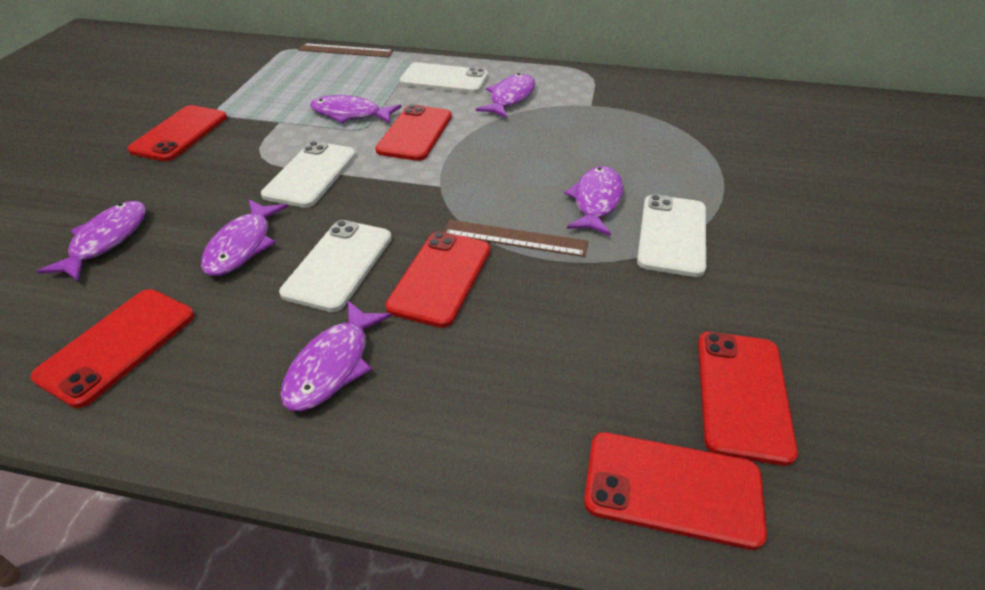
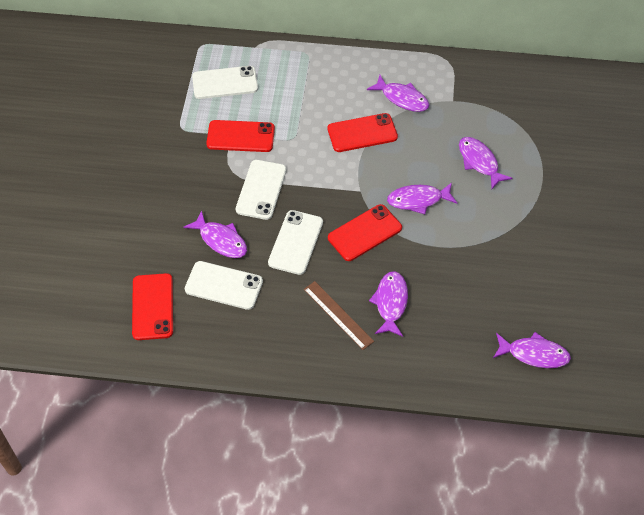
brown ruler: [298,43,393,57] [444,220,589,257] = 2 -> [304,281,374,350] = 1
red phone: [31,289,195,408] [127,105,227,161] [376,104,452,161] [385,231,490,328] [584,432,767,550] [698,332,798,466] = 6 -> [132,273,173,340] [206,120,275,152] [327,113,398,152] [328,204,402,261] = 4

